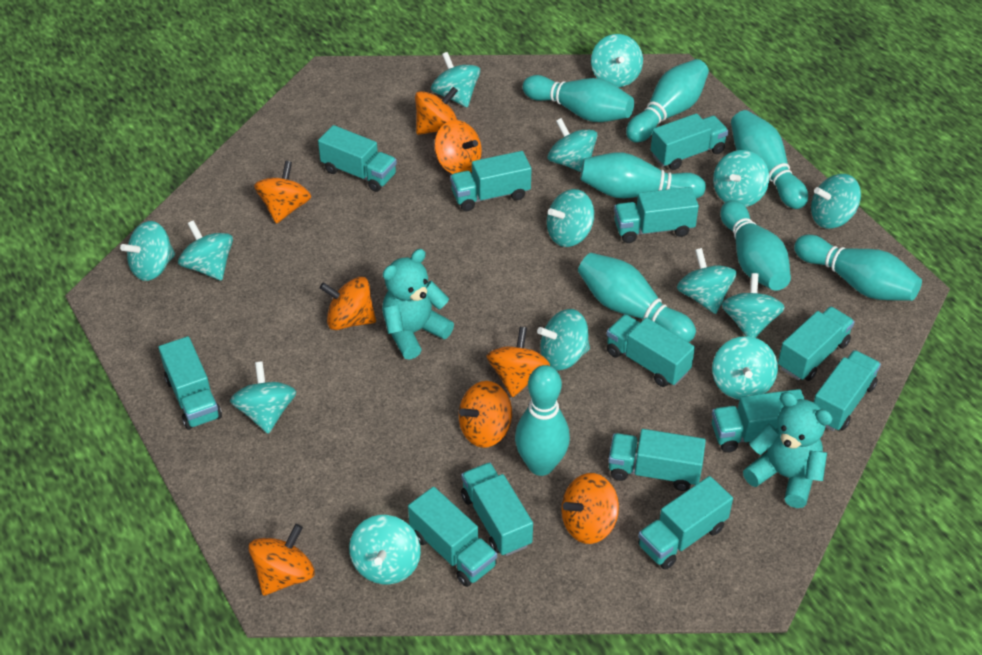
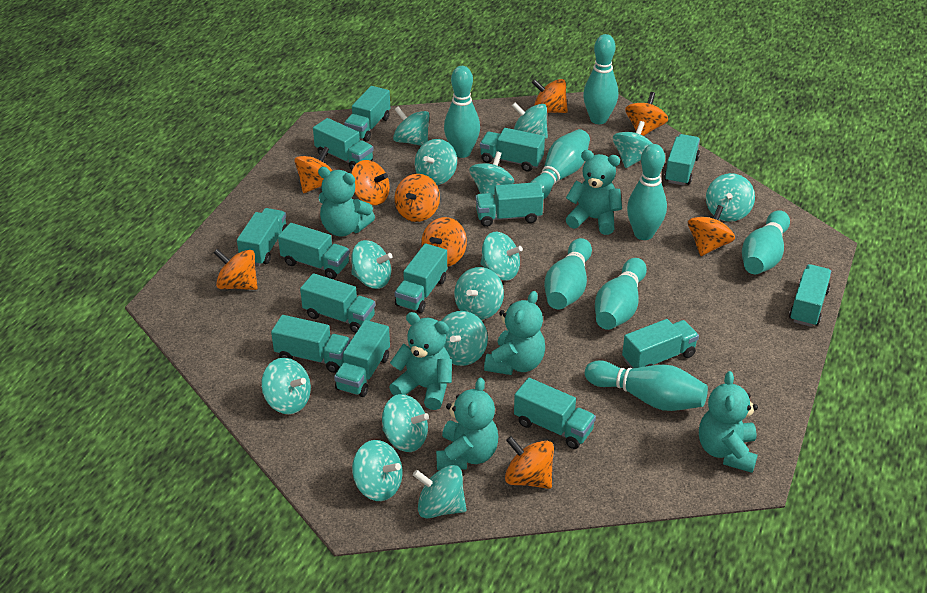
orange spinning top: [248,524,315,596] [254,161,311,224] [320,277,376,330] [415,87,458,135] [434,120,482,174] [459,381,512,448] [486,327,550,397] [561,473,619,544] = 8 -> [213,249,258,290] [295,147,333,193] [351,160,390,206] [394,174,440,222] [421,217,467,267] [505,436,554,489] [532,79,568,113] [625,92,668,136] [688,205,735,256] = 9
turquoise teddy bear: [382,249,454,360] [743,392,833,508] = 2 -> [318,167,375,236] [389,312,452,410] [436,378,498,470] [484,291,545,375] [566,150,622,235] [699,371,758,473] = 6
turquoise truck: [159,336,222,430] [318,125,397,192] [408,487,497,587] [450,151,531,211] [461,462,533,556] [606,314,695,387] [608,429,706,491] [614,187,699,243] [638,476,733,570] [650,113,728,170] [712,389,805,453] [778,306,855,381] [813,350,881,431] = 13 -> [237,208,288,266] [271,315,351,373] [278,223,350,279] [300,273,375,333] [313,118,374,170] [334,320,390,397] [344,86,390,142] [395,243,447,313] [476,182,543,227] [480,128,545,172] [514,378,596,449] [622,319,699,368] [664,134,700,186] [789,264,831,327] = 14

